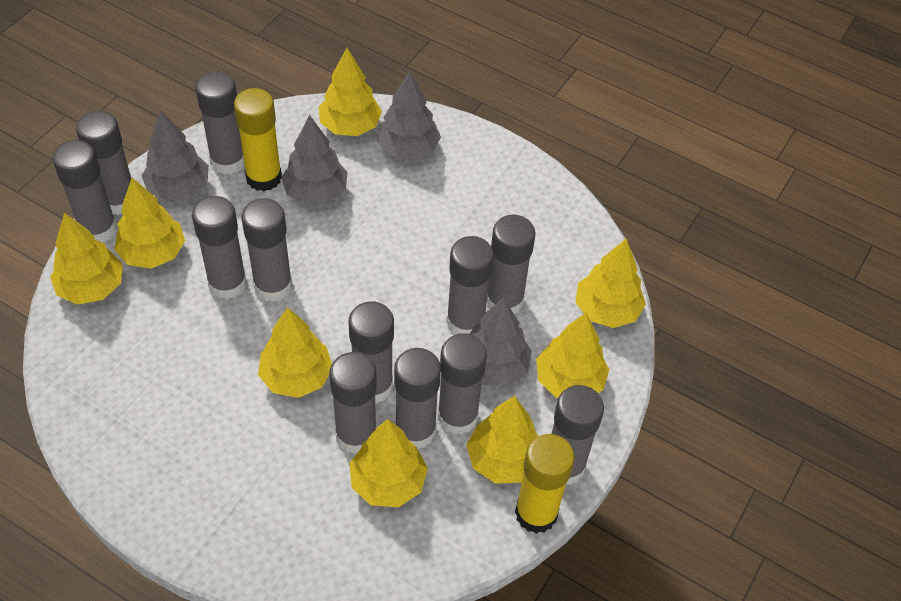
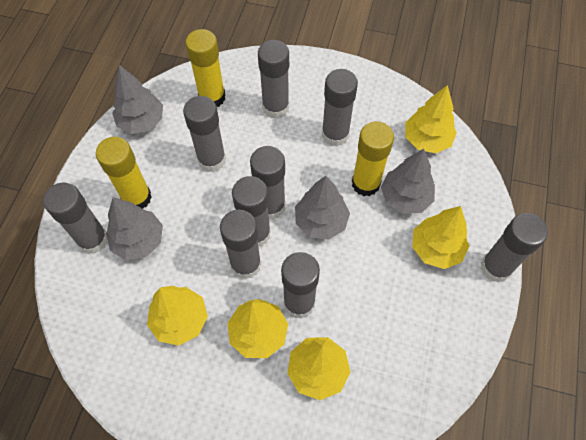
grey glue stick: [53,140,117,243] [76,111,131,215] [192,196,247,299] [196,71,245,175] [242,198,293,302] [329,352,377,454] [348,301,394,403] [394,348,441,449] [438,333,487,435] [446,236,494,335] [487,215,536,314] [552,385,604,485] = 12 -> [43,183,108,254] [183,96,226,172] [220,210,261,279] [232,176,271,247] [250,146,285,220] [258,40,289,119] [281,252,320,319] [322,69,358,146] [480,213,548,282] = 9
yellow glue stick: [234,88,282,192] [515,434,575,534] = 2 -> [96,137,152,209] [185,29,226,107] [352,121,394,196] = 3
yellow tree: [50,213,123,305] [114,178,185,269] [258,307,332,398] [319,48,382,136] [350,419,428,507] [466,396,539,484] [536,313,610,398] [575,238,646,328] = 8 -> [147,286,208,346] [228,299,288,358] [287,337,350,400] [405,85,457,153] [412,206,469,269] = 5

